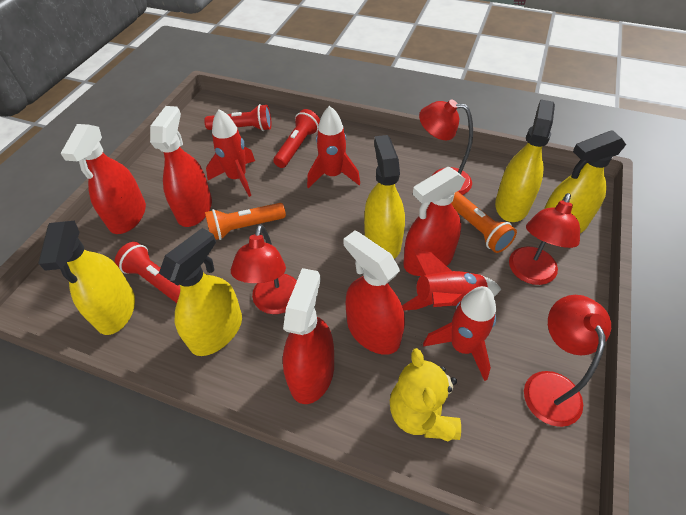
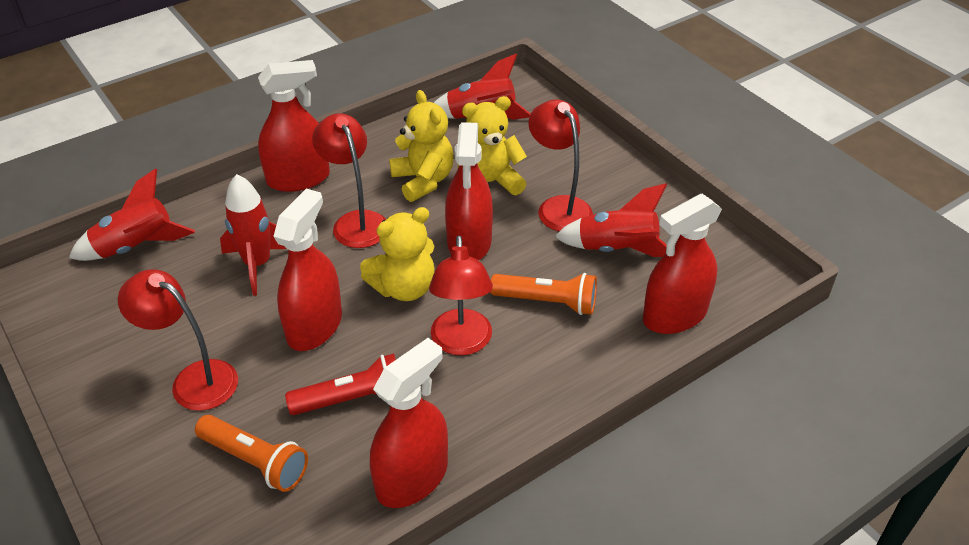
red flashlight: [115,242,180,303] [204,104,271,131] [273,109,320,168] = 3 -> [285,353,396,415] = 1
yellow spray bottle: [38,221,135,335] [159,228,242,356] [364,135,405,259] [495,99,555,222] [544,130,626,233] = 5 -> none = 0
yellow teddy bear: [390,348,461,442] = 1 -> [360,207,434,301] [389,90,454,202] [458,96,527,195] = 3

